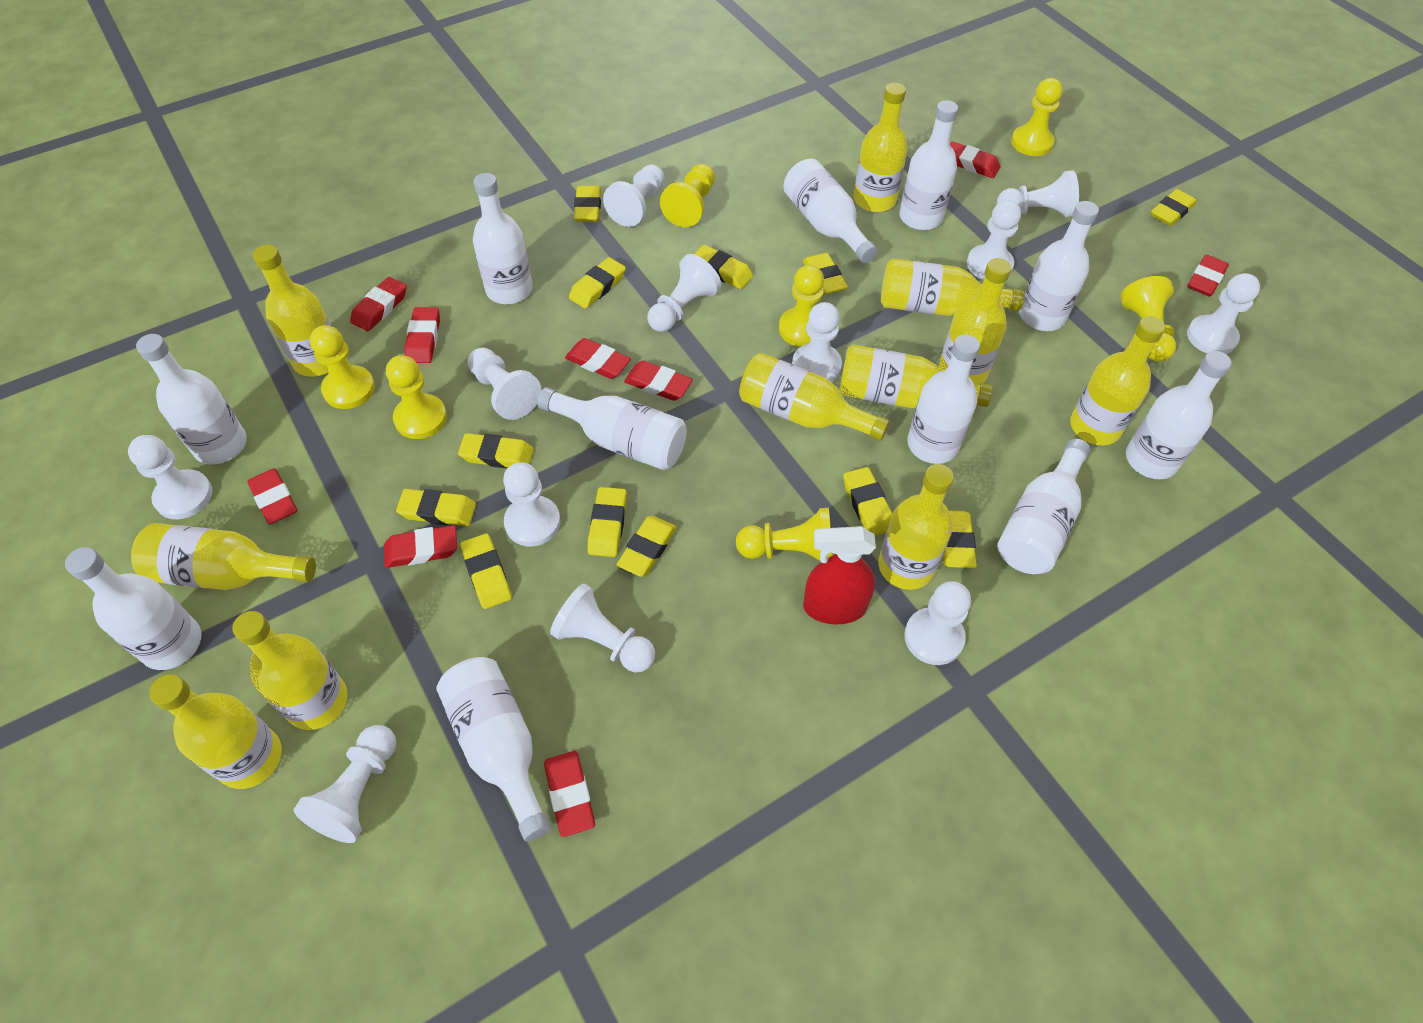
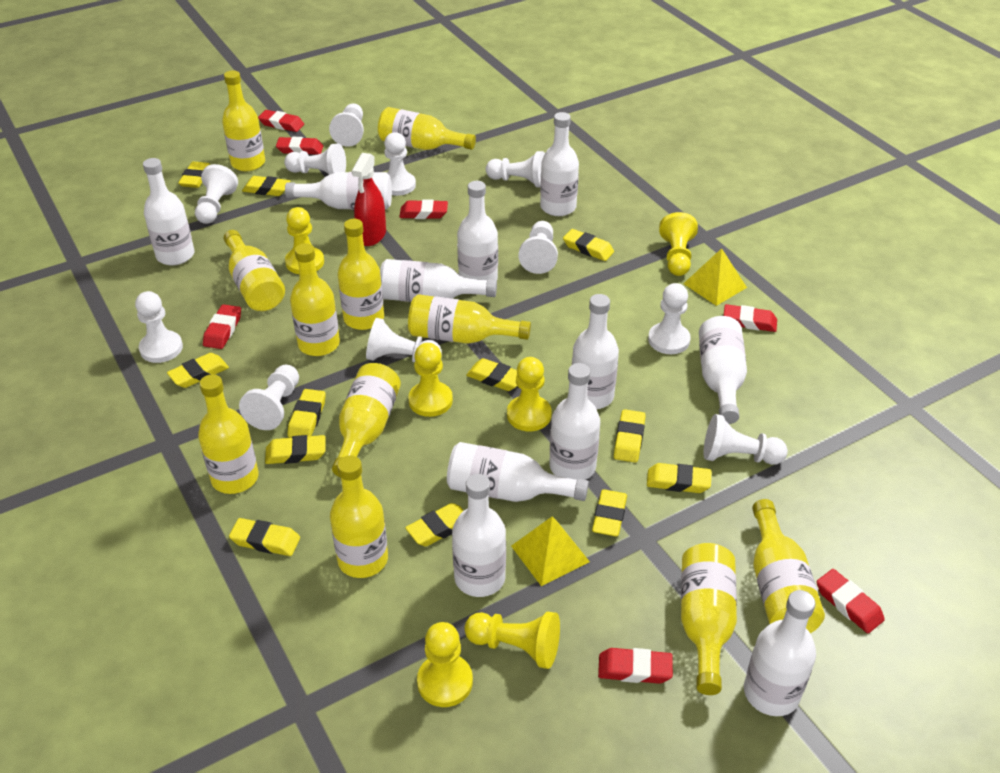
red eraser: [247,468,297,524] [350,277,407,331] [384,525,457,568] [404,307,440,363] [544,751,595,837] [565,338,631,379] [624,361,693,401] [950,141,1000,178] [1187,255,1229,297] = 9 -> [203,304,241,349] [258,110,304,132] [276,137,323,155] [400,200,448,219] [598,648,673,684] [723,304,777,332] [817,569,885,633] = 7
white pawn: [128,435,213,519] [293,725,396,843] [468,348,541,420] [503,462,561,546] [550,584,655,672] [603,165,665,227] [647,254,721,332] [792,302,842,382] [904,581,971,665] [967,200,1021,280] [997,170,1079,217] [1187,273,1260,354] = 12 -> [135,291,183,363] [195,164,238,224] [239,365,299,430] [284,144,346,175] [329,103,364,147] [366,318,442,363] [384,132,416,196] [486,151,545,187] [518,221,558,274] [648,283,691,354] [703,414,788,465] = 11
yellow pawn: [310,325,375,409] [386,355,447,439] [660,164,715,227] [736,508,833,561] [779,265,824,347] [1011,78,1063,156] [1121,276,1176,362] = 7 -> [285,207,324,274] [408,343,453,417] [417,622,473,707] [464,612,560,669] [507,357,552,431] [659,212,698,276] = 6
yellow pyramid: none = 0 -> [511,516,590,586] [683,248,747,306] = 2

